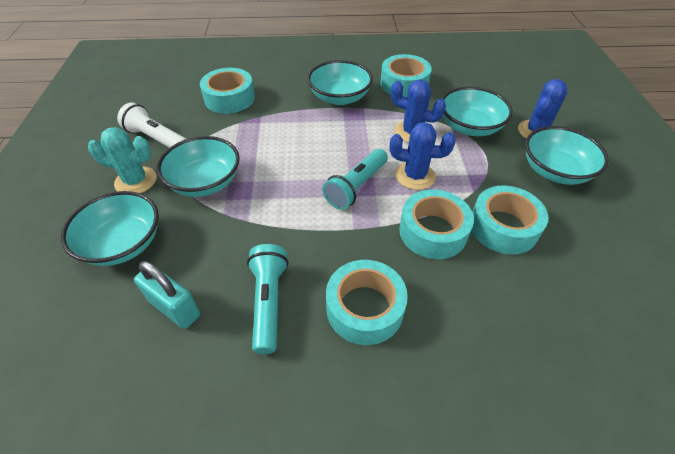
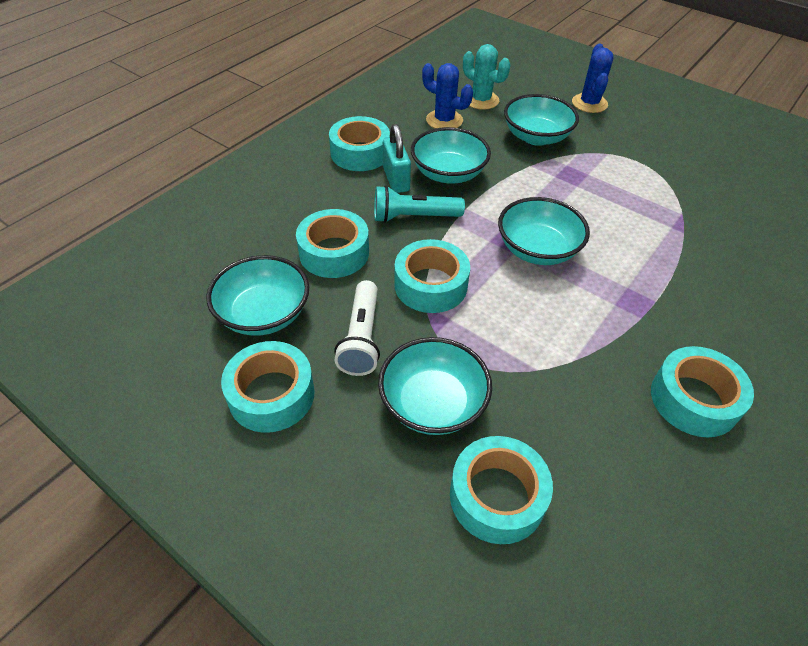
blue cactus: [390,122,456,190] [391,80,446,143] [518,79,567,138] = 3 -> [422,63,473,129] [572,44,614,113] = 2
turquoise flashlight: [247,244,288,354] [323,149,388,210] = 2 -> [374,185,465,223] = 1
turquoise tape: [200,68,255,114] [326,260,408,345] [380,54,432,97] [399,190,474,259] [471,186,548,255] = 5 -> [221,341,315,433] [296,209,369,278] [329,116,390,171] [394,239,470,313] [450,436,553,544] [651,346,754,437] = 6

